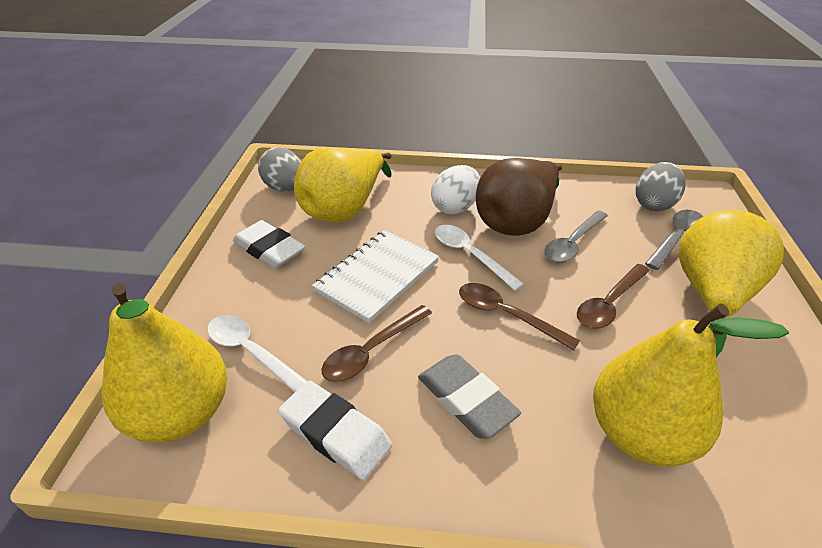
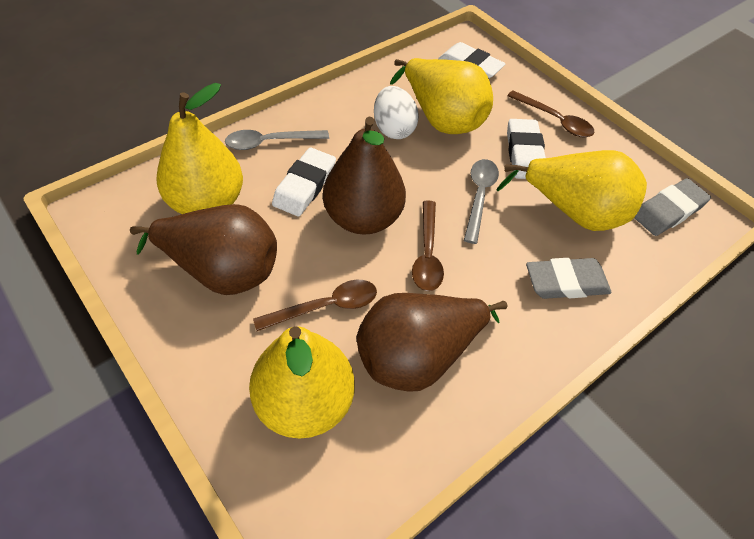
brown pear: [476,158,562,236] = 1 -> [130,204,277,295] [323,117,406,235] [357,293,508,392] = 3
grey egg: [258,147,301,192] [635,162,686,211] = 2 -> none = 0
grey eraser: [418,354,521,439] = 1 -> [526,258,611,299] [634,178,711,236] = 2
white eraser: [233,220,305,268] [278,381,392,480] = 2 -> [272,148,336,216] [438,42,505,78] [507,119,546,179] = 3
white notebook: [312,230,439,323] = 1 -> none = 0
white spoon: [207,315,307,392] [435,225,524,291] = 2 -> none = 0

